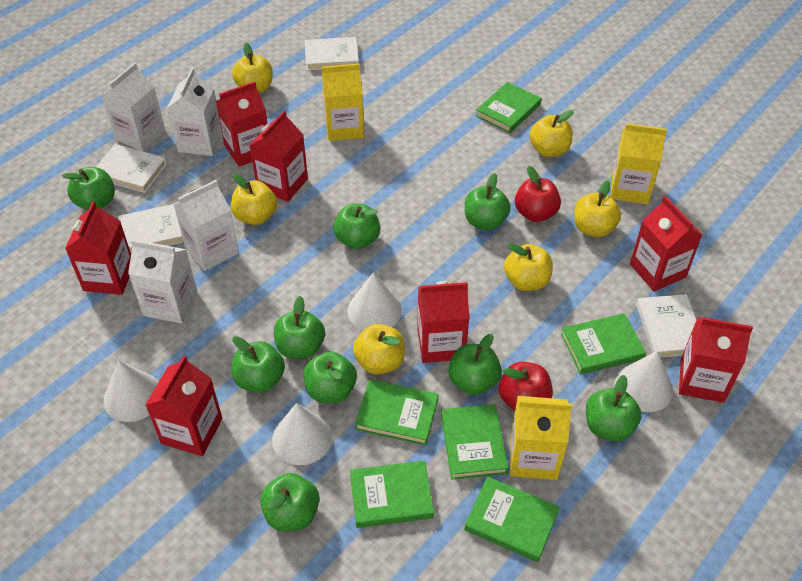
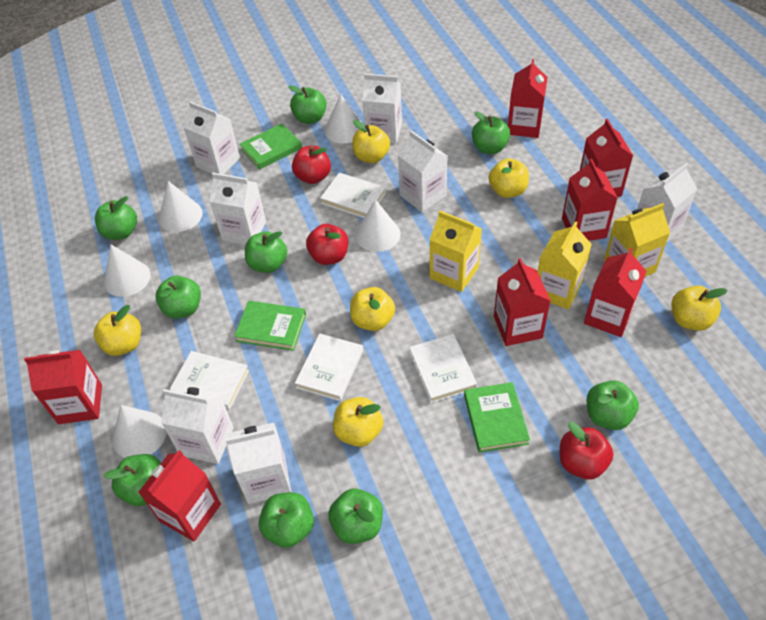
green book: [350,461,434,528] [355,379,439,445] [441,404,509,480] [464,476,560,562] [476,82,541,133] [561,313,646,375] = 6 -> [234,301,306,351] [240,124,302,170] [464,382,530,453] = 3
red apple: [499,362,553,411] [515,166,561,222] = 2 -> [292,146,331,184] [306,224,348,265] [560,422,614,479] = 3
white carton: [101,63,165,151] [128,239,197,324] [167,68,222,156] [173,180,239,271] = 4 -> [161,385,234,464] [183,102,240,174] [210,173,266,245] [225,423,291,504] [362,74,402,144] [398,130,447,212] [637,163,697,243] = 7
white cone: [104,360,159,422] [272,403,332,465] [348,272,402,331] [615,351,673,412] = 4 -> [104,245,151,297] [112,405,166,458] [159,181,203,232] [325,94,363,143] [355,199,401,252] = 5

